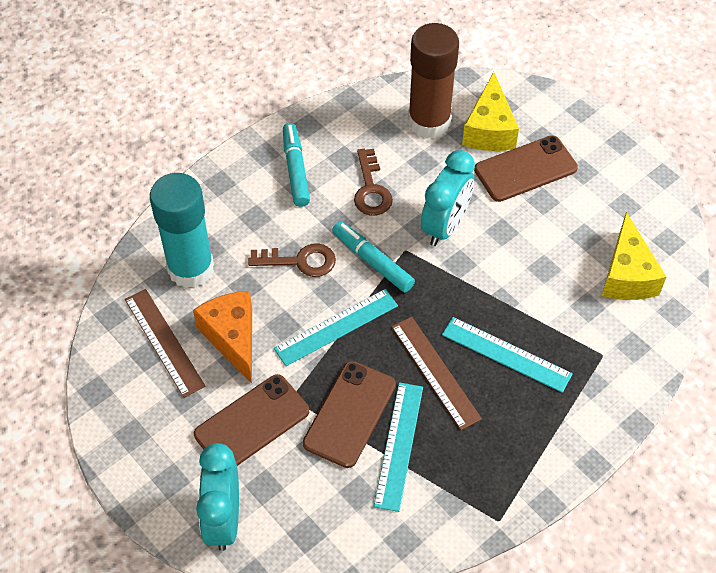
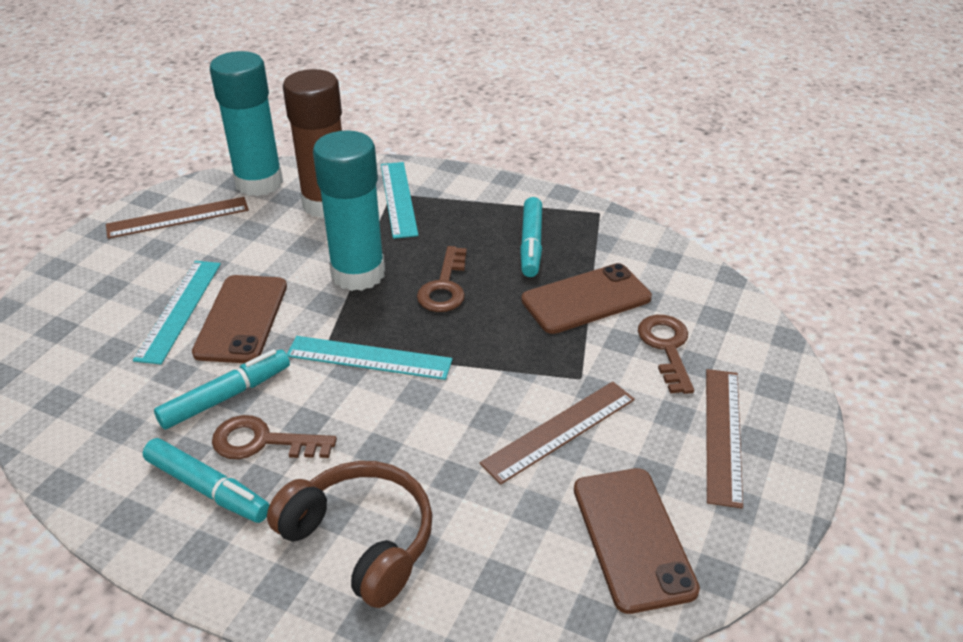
brown headphones: none = 0 -> [267,461,432,608] = 1
brown key: [248,243,336,277] [354,149,393,216] = 2 -> [212,415,337,459] [417,246,467,312] [638,315,694,394] = 3
brown ruler: [125,289,206,398] [391,317,482,430] = 2 -> [106,197,249,239] [480,382,635,485] [706,369,743,508] = 3
orange cheese: [193,291,252,384] = 1 -> none = 0
turquoise clock: [196,443,239,551] [421,150,475,246] = 2 -> none = 0
turquoise glue stick: [150,173,214,288] = 1 -> [210,51,283,196] [313,131,385,291] = 2
turquoise marker: [283,123,310,207] [332,221,415,292] = 2 -> [143,438,270,523] [154,349,290,429] [520,197,542,277] = 3
yellow cheese: [462,72,519,151] [602,212,666,300] = 2 -> none = 0

